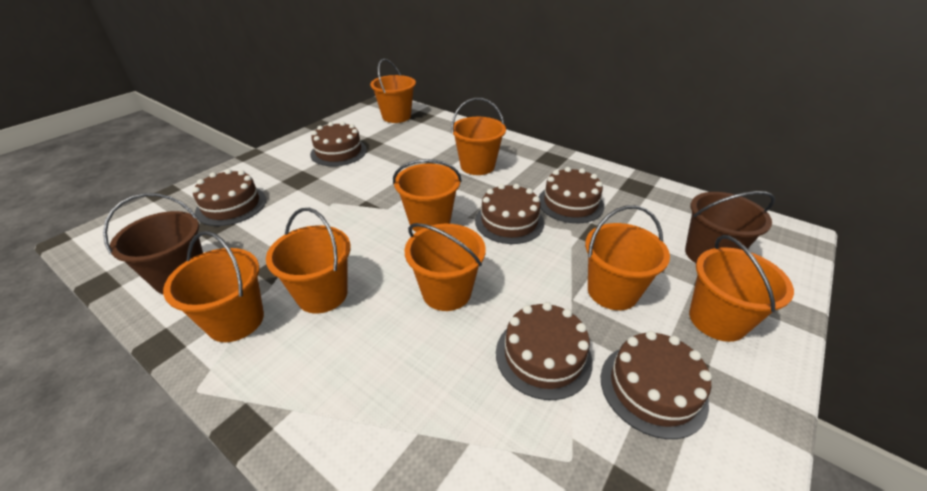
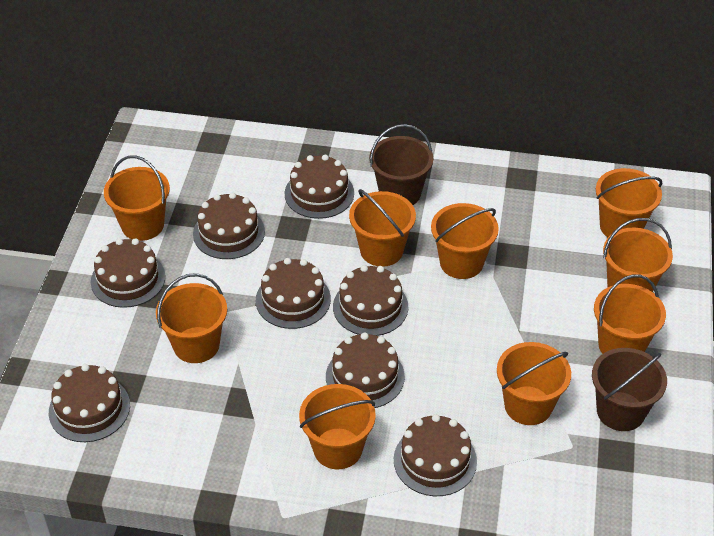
brown cake: [192,169,266,226] [310,121,367,166] [475,184,544,244] [496,302,593,400] [539,167,604,223] [601,331,712,439] = 6 -> [49,364,130,442] [91,238,165,308] [193,193,265,259] [256,258,331,329] [284,155,354,219] [326,332,405,408] [333,265,408,336] [394,414,477,496] = 8
orange bucket: [163,231,264,342] [266,208,351,313] [370,59,416,123] [393,159,462,232] [404,223,486,311] [451,98,506,175] [585,205,670,310] [689,235,794,342] = 8 -> [104,155,170,241] [156,273,227,363] [299,384,376,469] [349,189,416,267] [431,203,499,279] [497,342,571,425] [594,274,666,354] [596,168,662,237] [603,218,673,292] = 9

